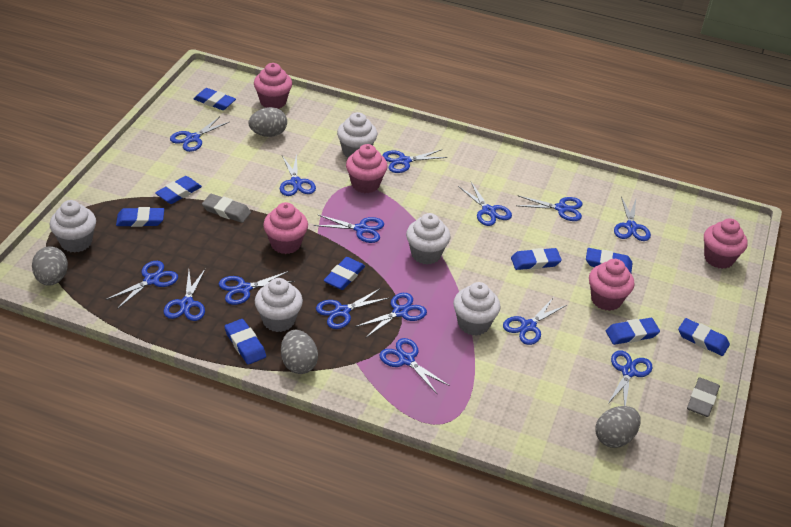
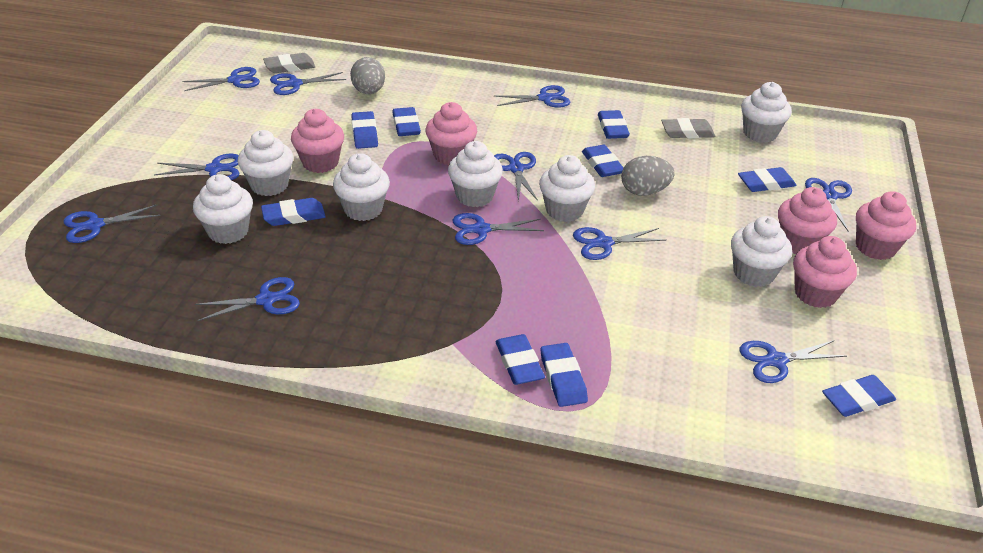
blue scissors: [106,261,178,309] [164,269,205,321] [170,117,229,152] [219,271,295,305] [280,153,316,196] [314,214,384,243] [316,288,389,329] [355,293,427,338] [379,338,450,394] [382,149,448,173] [458,182,512,226] [503,297,567,345] [517,195,582,221] [607,350,653,406] [614,197,651,241] = 15 -> [64,204,161,243] [154,154,239,180] [182,67,260,91] [195,277,300,321] [270,72,346,95] [453,213,544,245] [494,85,570,108] [494,152,538,201] [573,227,667,260] [739,340,847,383] [805,178,852,231] = 11
grey egg: [32,246,68,286] [248,107,287,137] [281,330,318,374] [596,406,641,448] = 4 -> [350,57,385,94] [621,156,675,196] = 2
white cupcake: [50,200,96,253] [255,278,303,332] [337,112,377,158] [406,213,451,265] [453,282,501,336] = 5 -> [193,174,253,244] [238,130,294,196] [333,153,390,221] [448,141,503,207] [539,155,595,222] [731,216,792,287] [741,82,792,143] = 7

